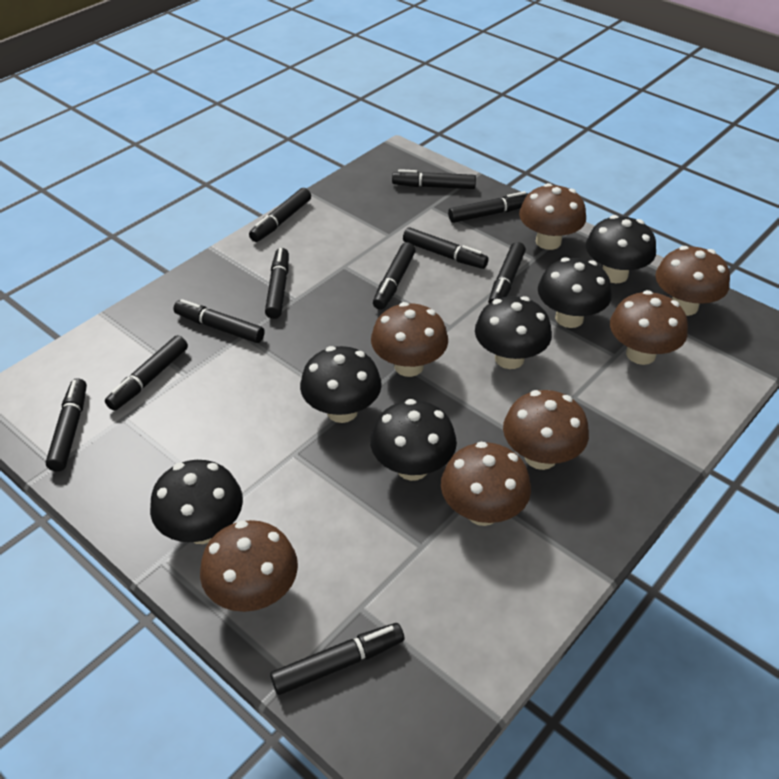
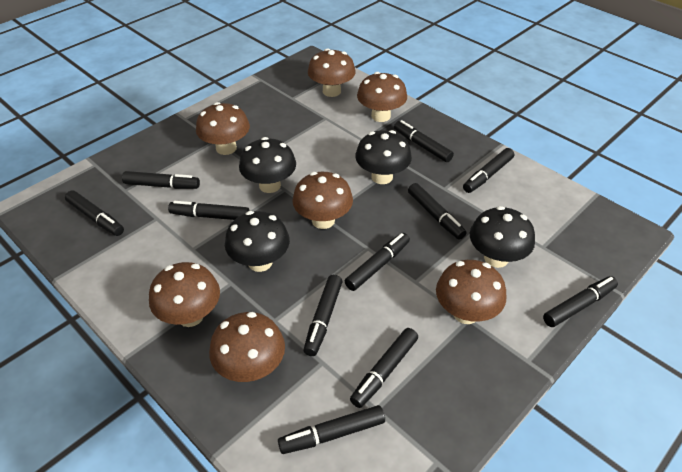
black mushroom: [150,460,243,544] [300,346,382,423] [370,399,457,481] [475,296,552,369] [538,257,612,328] [586,215,656,283] = 6 -> [225,211,290,272] [239,137,296,193] [355,130,412,184] [470,206,535,268] = 4

